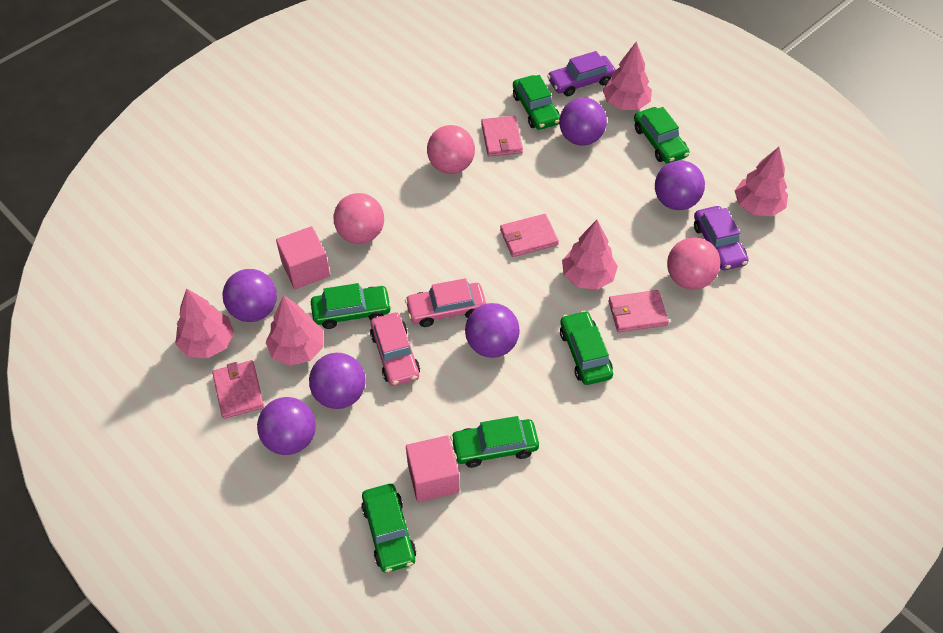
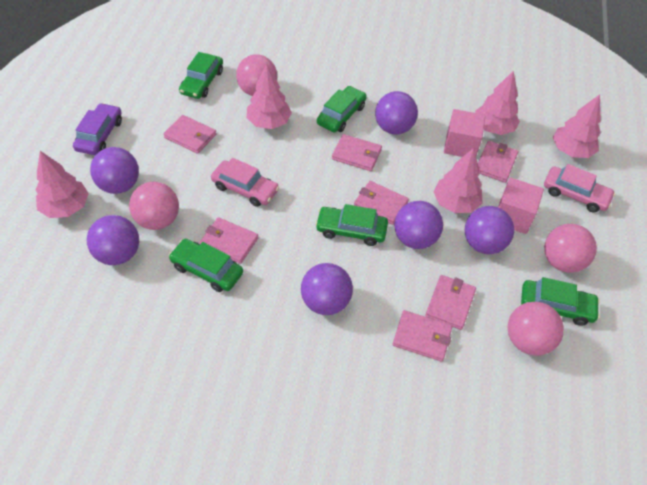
green car: [311,283,392,329] [361,484,416,573] [451,416,539,468] [513,75,560,130] [560,311,613,385] [634,107,689,164] = 6 -> [169,239,243,292] [179,52,223,99] [315,204,388,246] [317,86,367,133] [521,277,600,326] = 5
pink ball: [333,193,384,244] [427,125,475,174] [667,237,721,290] = 3 -> [129,182,179,230] [236,54,277,96] [508,302,564,356] [544,224,597,273] = 4
pink wallet: [212,360,264,419] [481,116,523,157] [500,214,559,257] [608,290,669,332] = 4 -> [163,115,217,154] [199,217,259,264] [332,134,382,171] [354,181,409,225] [393,310,452,362] [425,275,476,330] [478,141,518,183] = 7
purple car: [547,51,616,96] [694,206,749,270] = 2 -> [73,103,122,155] = 1

